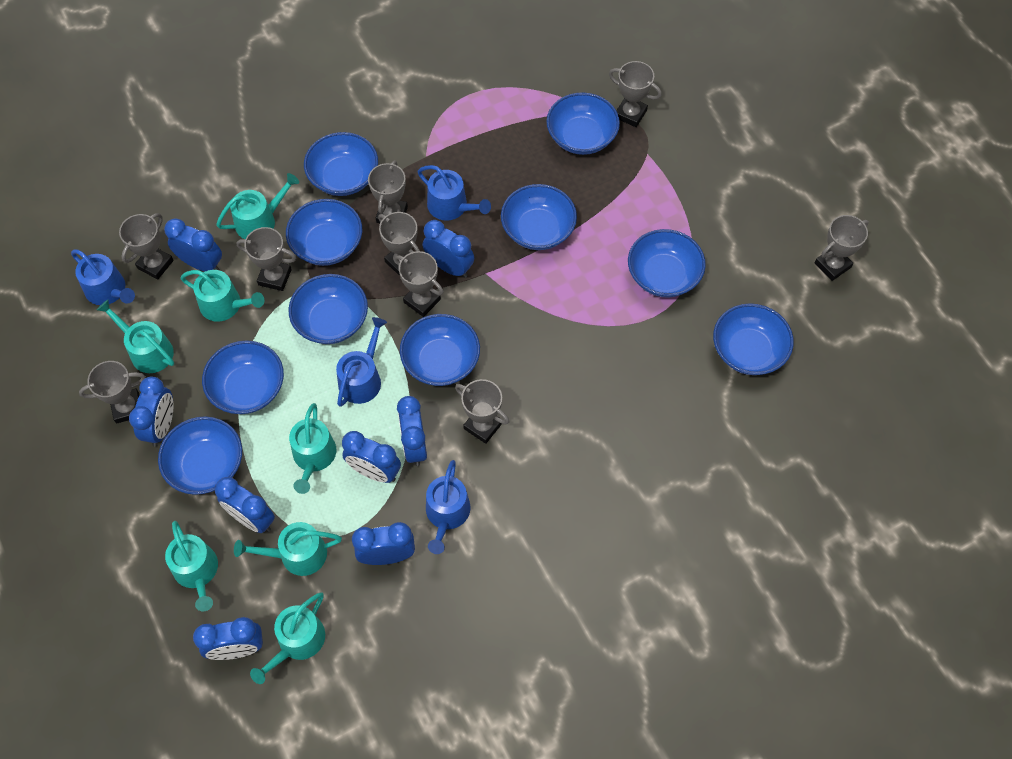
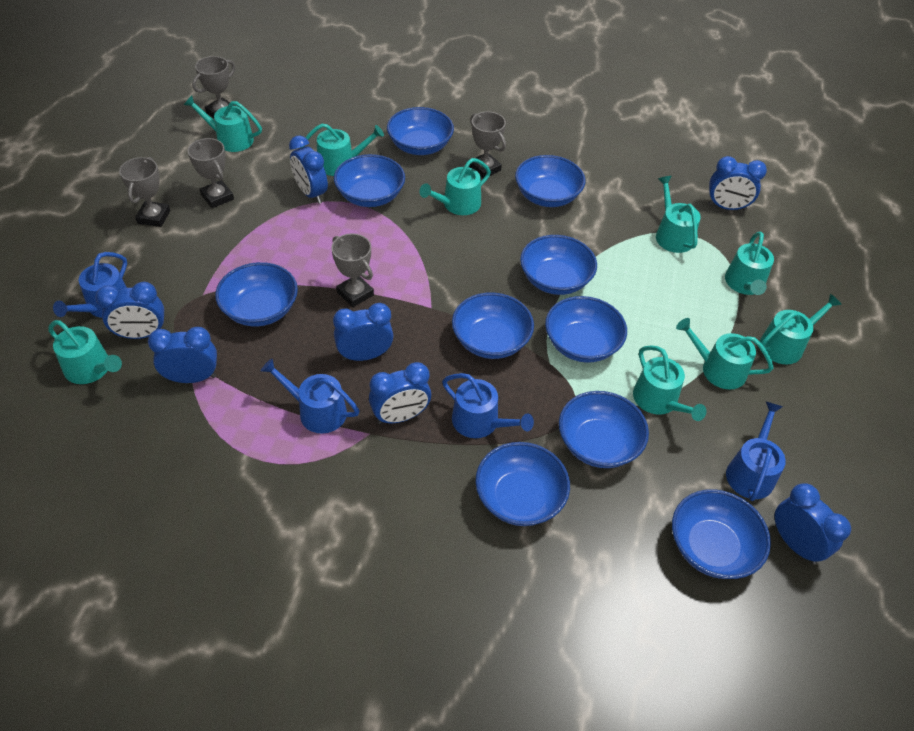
blue clock: [129,376,173,447] [164,218,222,271] [193,617,263,660] [215,477,275,533] [342,431,401,483] [352,522,415,565] [397,396,427,466] [423,220,474,278] = 8 -> [95,282,164,339] [148,327,217,383] [289,135,328,204] [333,303,394,361] [369,362,431,424] [708,156,767,211] [774,483,851,564] = 7
grey trophy: [79,361,146,424] [119,213,174,280] [237,227,296,291] [368,160,408,223] [378,212,420,276] [395,251,444,317] [455,379,509,444] [609,61,662,127] [815,215,869,281] = 9 -> [119,157,170,227] [188,138,234,208] [192,56,235,118] [331,233,374,307] [469,111,506,179] = 5
turquoise watering can: [97,300,174,373] [165,521,218,611] [180,270,264,322] [216,173,299,239] [234,522,342,576] [250,592,325,684] [289,403,336,494] = 7 -> [48,320,122,384] [184,95,262,152] [300,124,384,176] [420,158,491,215] [633,345,706,421] [656,176,701,253] [676,318,774,390] [725,232,774,295] [760,294,842,364] = 9

